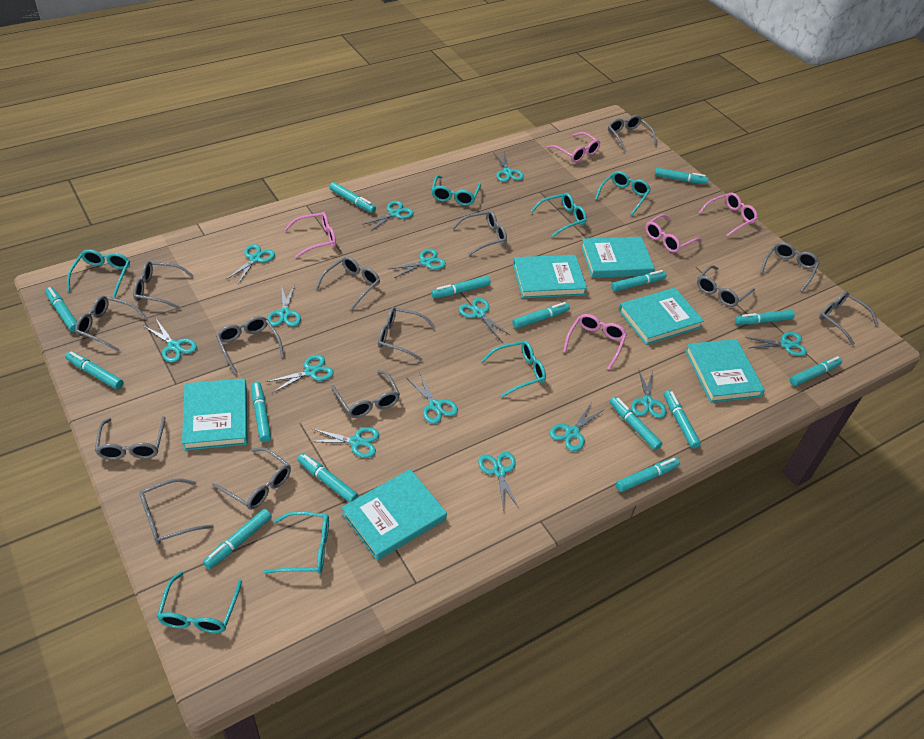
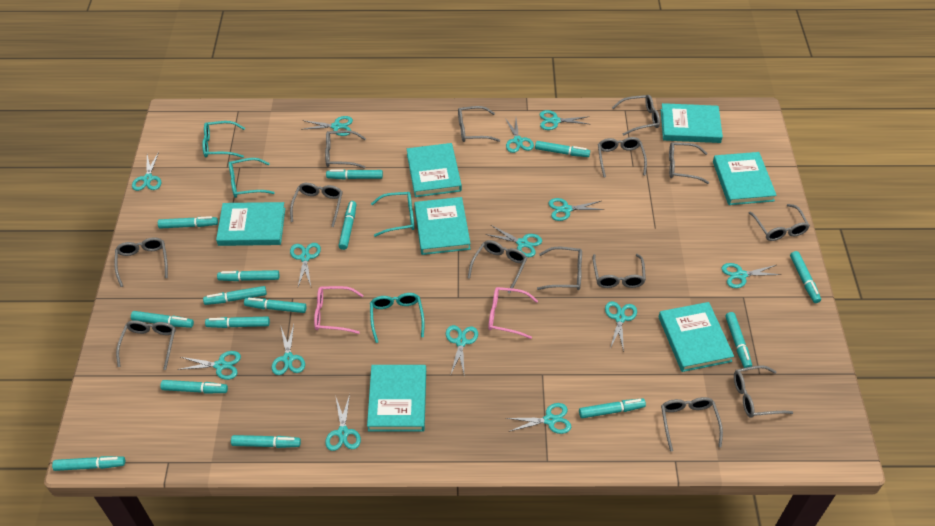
pink glasses: [284,212,336,258] [547,132,600,163] [563,314,627,370] [645,214,702,253] [699,192,758,237] = 5 -> [314,286,364,334] [488,287,538,339] = 2
turquoise book: [182,379,248,451] [342,469,447,561] [513,255,587,298] [581,237,655,278] [619,288,704,345] [685,339,765,403] = 6 -> [216,202,285,246] [367,365,426,432] [407,143,462,197] [414,197,471,255] [659,302,734,372] [661,103,723,143] [713,152,777,205] = 7
turquoise glasses: [67,249,130,297] [157,572,242,633] [264,511,329,574] [431,175,481,206] [482,341,546,397] [530,193,587,237] [595,171,651,215] = 7 -> [202,121,245,158] [229,158,275,198] [370,293,425,343] [371,192,415,237] = 4

